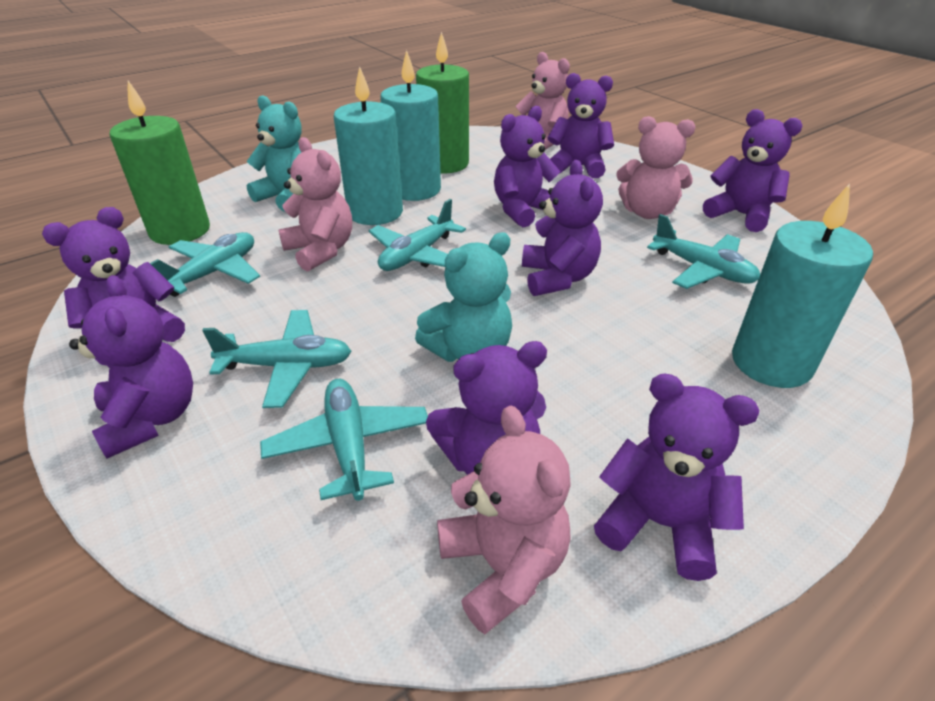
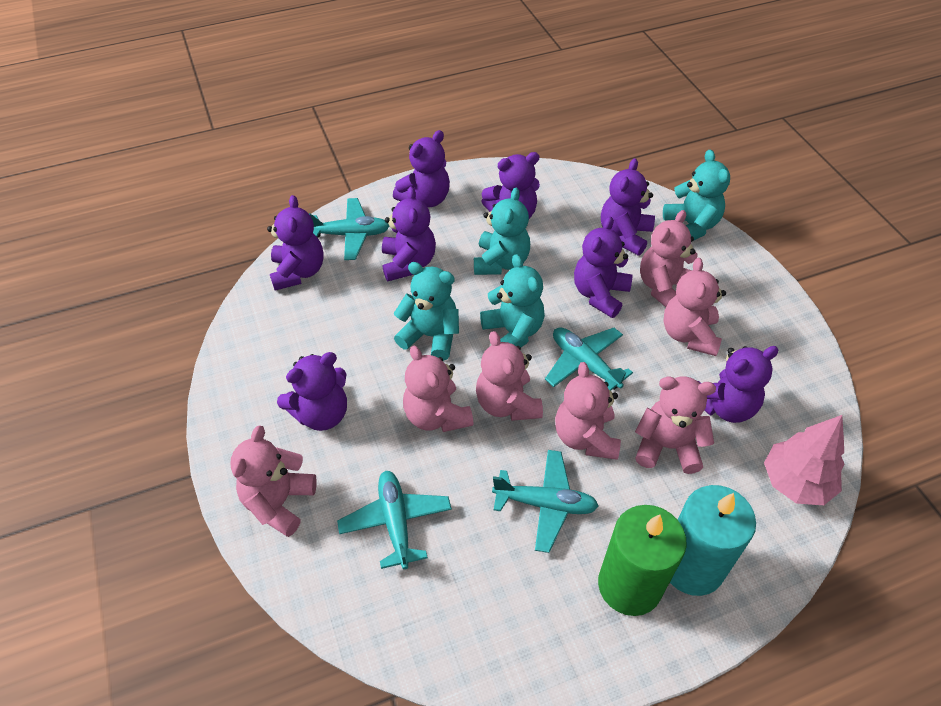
green candle: [109,81,210,245] [416,32,469,173] = 2 -> [598,505,687,616] = 1
pink teddy bear: [278,137,352,272] [437,406,571,634] [515,52,570,150] [616,116,695,219] = 4 -> [231,426,317,537] [403,346,474,432] [476,331,543,421] [555,362,621,460] [635,376,716,474] [640,210,698,307] [663,258,726,356] = 7
pink tree: none = 0 -> [764,415,844,505] = 1
turquoise candle: [334,66,403,225] [380,50,441,201] [732,183,873,388] = 3 -> [670,485,756,596] = 1
turquoise plane: [150,232,260,297] [202,310,352,408] [260,379,428,501] [369,199,466,271] [647,214,760,289] = 5 -> [309,198,389,260] [337,471,452,569] [492,450,599,553] [545,327,633,391] = 4
turquoise teddy bear: [247,96,302,212] [415,232,512,362] = 2 -> [393,262,459,361] [474,187,530,275] [480,254,545,348] [663,150,730,241] = 4

